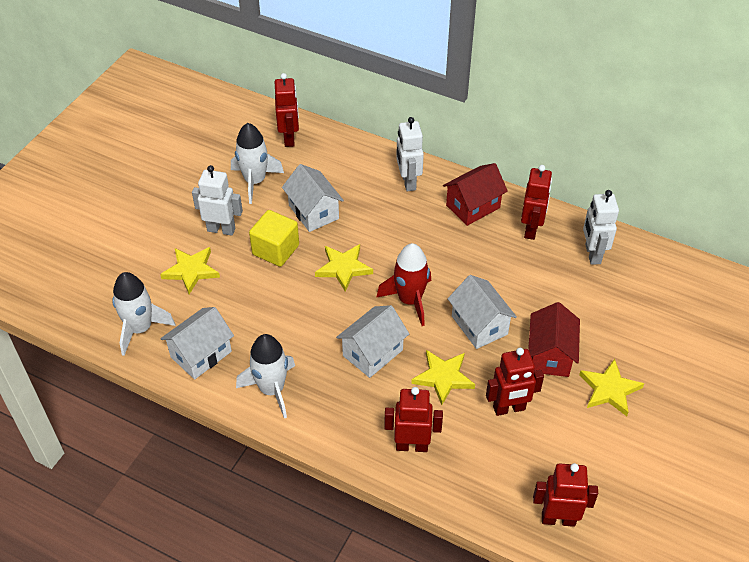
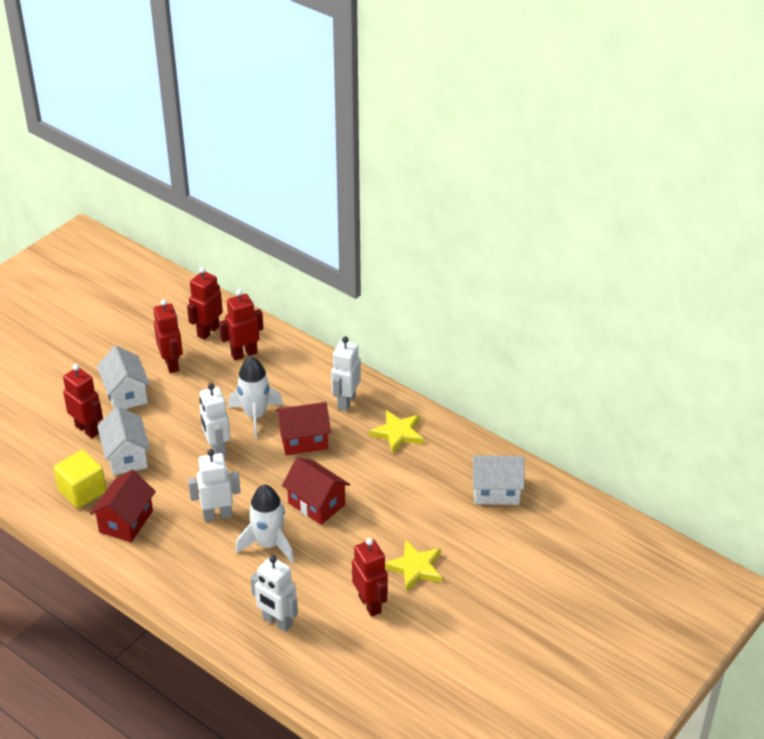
red house: [443,163,508,226] [528,302,580,377] = 2 -> [90,470,156,542] [276,402,331,455] [282,457,350,525] = 3
red rocket: [376,243,431,326] = 1 -> none = 0
white house: [160,307,234,379] [282,164,344,232] [336,305,409,378] [448,275,517,349] = 4 -> [97,346,150,409] [97,406,150,475] [472,455,525,505] = 3
white robot: [192,165,243,236] [396,117,424,191] [583,190,619,265] = 3 -> [188,449,240,521] [199,383,230,457] [250,555,298,632] [331,336,361,411] = 4
white rocket: [112,272,175,356] [231,123,284,204] [236,334,295,418] = 3 -> [228,357,283,438] [235,484,294,563] = 2
yellow star: [160,247,220,294] [315,244,373,292] [411,350,475,405] [579,359,644,416] = 4 -> [369,410,424,454] [385,540,442,592] = 2

